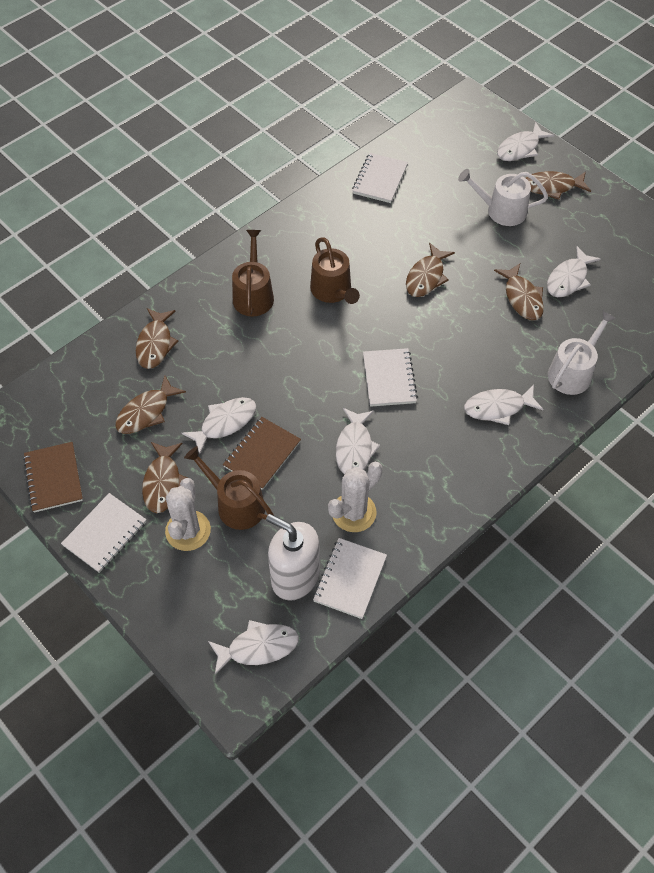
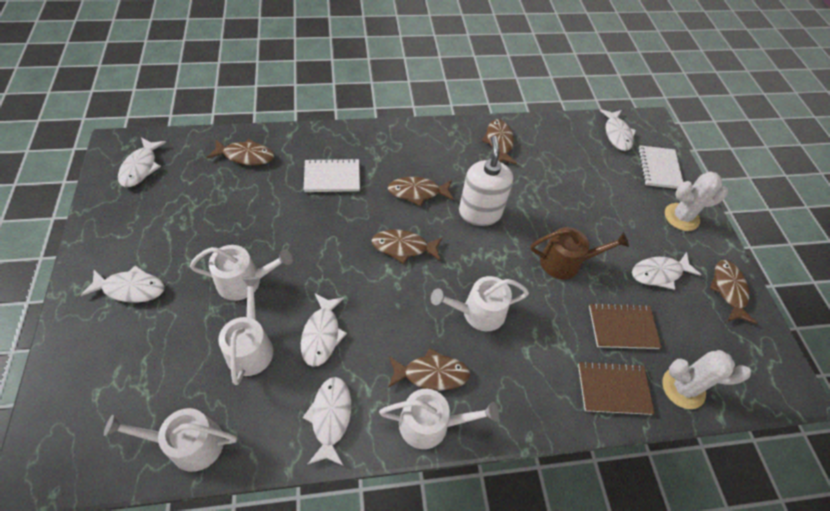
brown watering can: [184,446,274,530] [232,230,274,316] [310,237,360,304] = 3 -> [531,227,629,279] = 1
white notebook: [61,493,147,573] [313,538,387,619] [352,153,408,203] [363,348,418,407] = 4 -> [304,158,360,192] [638,145,683,189] = 2
white watering can: [458,169,548,226] [548,310,616,395] = 2 -> [104,408,237,472] [190,245,293,301] [218,277,273,385] [379,389,499,449] [431,276,529,331] = 5

